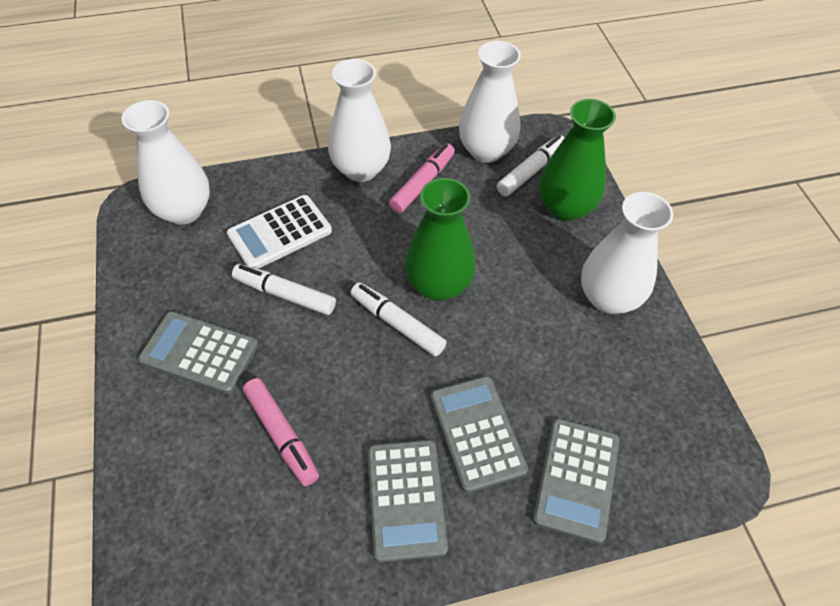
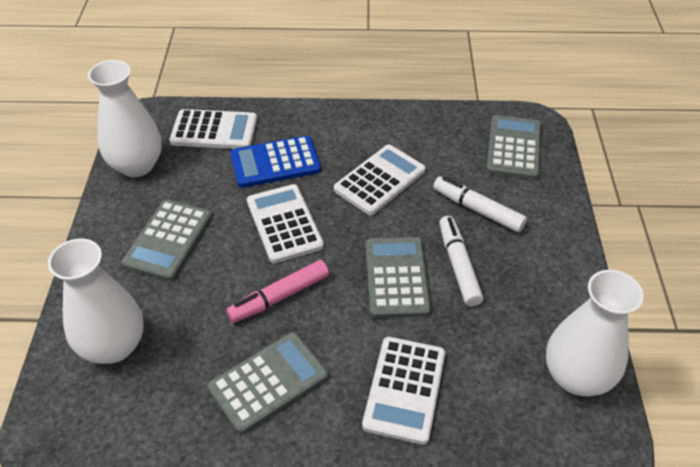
blue calculator: none = 0 -> [230,136,321,188] = 1
green vase: [405,178,476,301] [539,99,616,221] = 2 -> none = 0
pink marker: [243,378,319,486] [389,143,455,213] = 2 -> [226,260,329,323] = 1
white calculator: [227,195,332,269] = 1 -> [170,109,257,149] [247,184,324,263] [334,145,426,215] [362,337,445,445] = 4
white marker: [232,264,336,315] [350,282,447,357] [497,135,565,197] = 3 -> [433,176,527,232] [439,216,483,306] = 2
white vase: [122,100,210,225] [328,59,391,182] [459,41,521,163] [581,192,673,314] = 4 -> [48,238,144,364] [88,60,162,177] [546,270,644,396] = 3

